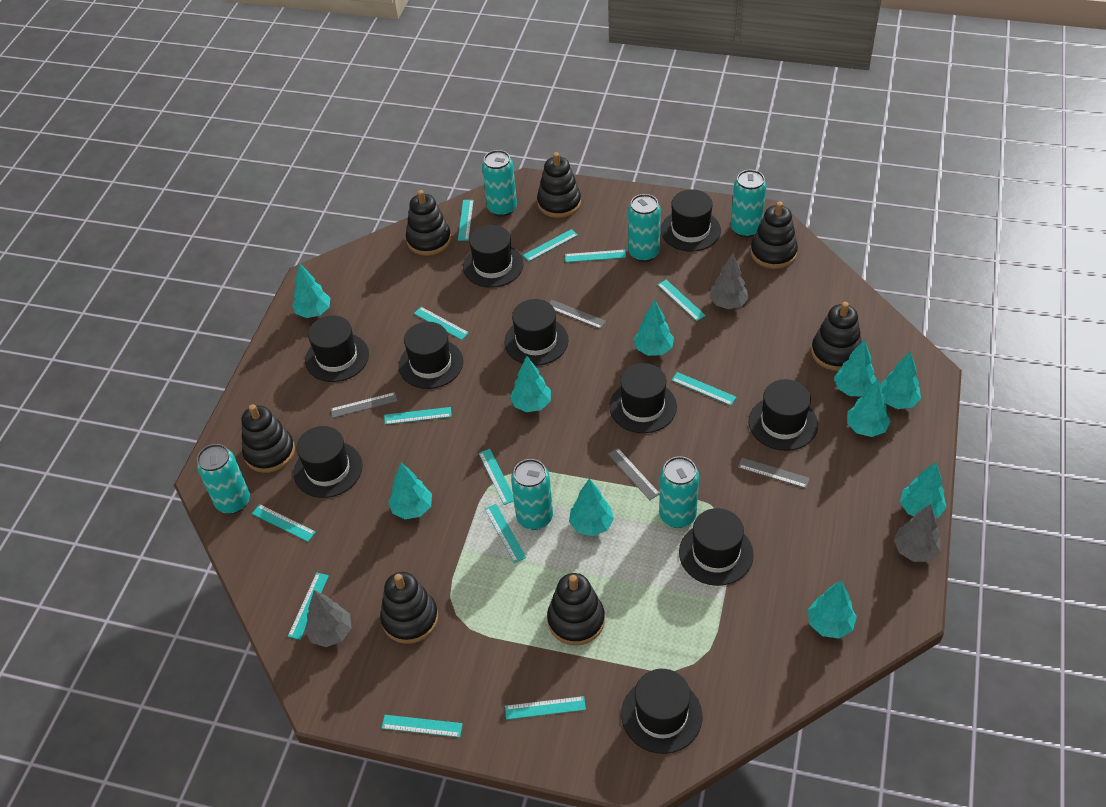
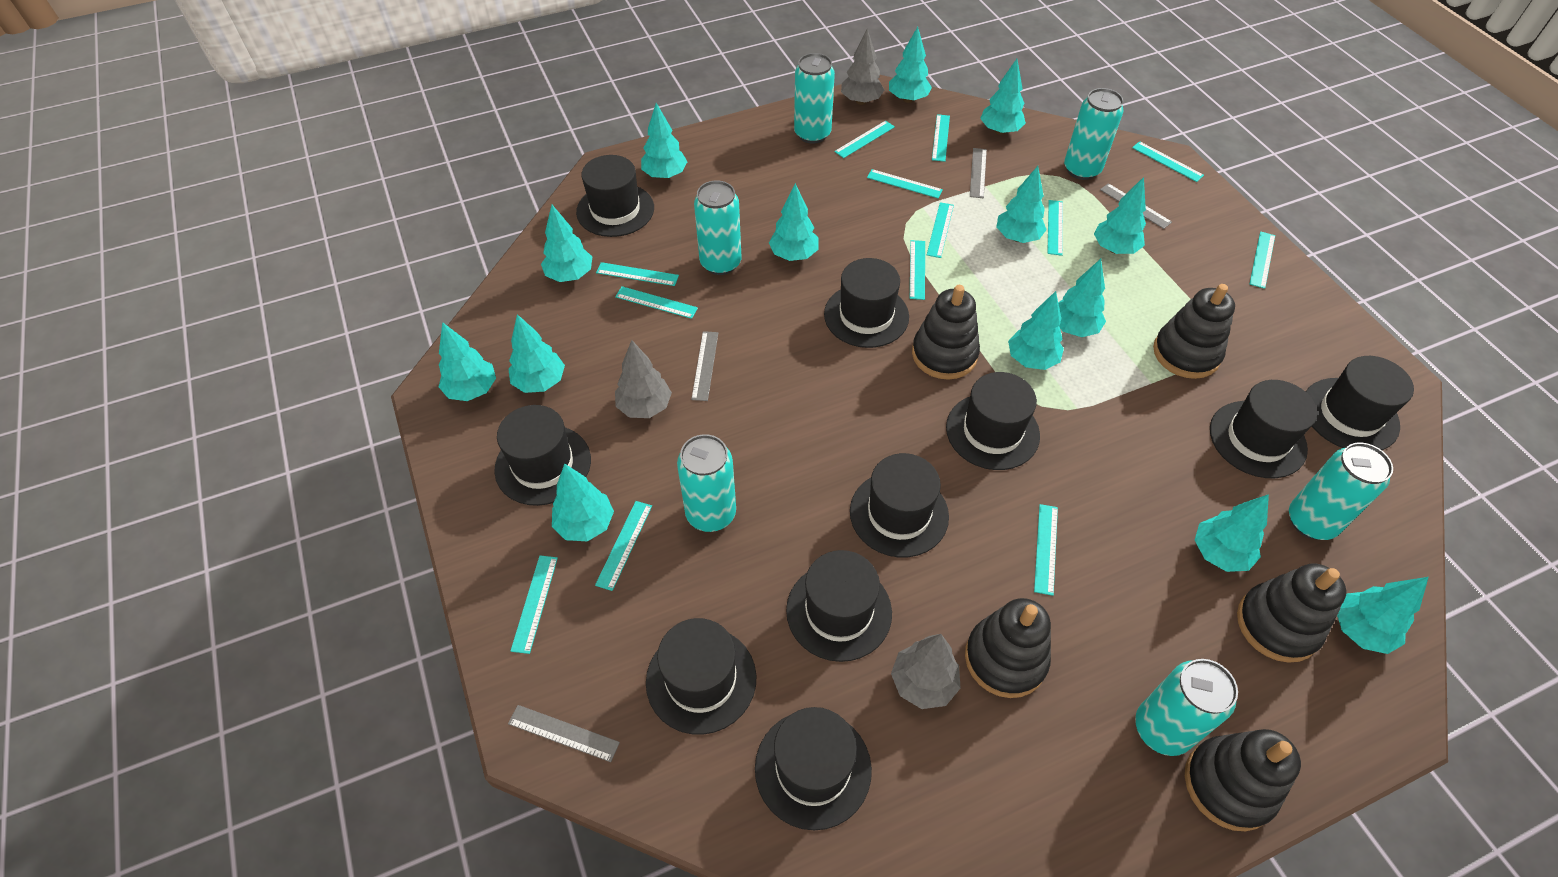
black stacking toy: [241,404,295,473] [380,572,438,644] [406,190,451,256] [537,152,581,218] [547,573,605,646] [751,201,798,269] [811,302,862,371] = 7 -> [912,285,980,380] [965,598,1051,698] [1153,284,1235,379] [1185,729,1301,831] [1237,563,1346,663] = 5
turquoise tree: [292,263,330,318] [388,463,432,519] [510,356,551,412] [569,479,614,536] [634,300,674,356] [808,581,857,639] [834,339,877,396] [847,379,891,437] [881,351,921,409] [900,462,947,518] = 10 -> [439,322,496,401] [508,314,565,393] [541,205,592,282] [552,463,614,541] [641,103,688,179] [769,183,818,261] [889,27,932,103] [980,59,1026,135] [996,166,1047,243] [1008,291,1064,370] [1058,259,1106,337] [1094,177,1146,254] [1195,494,1269,572] [1337,577,1429,654] = 14

